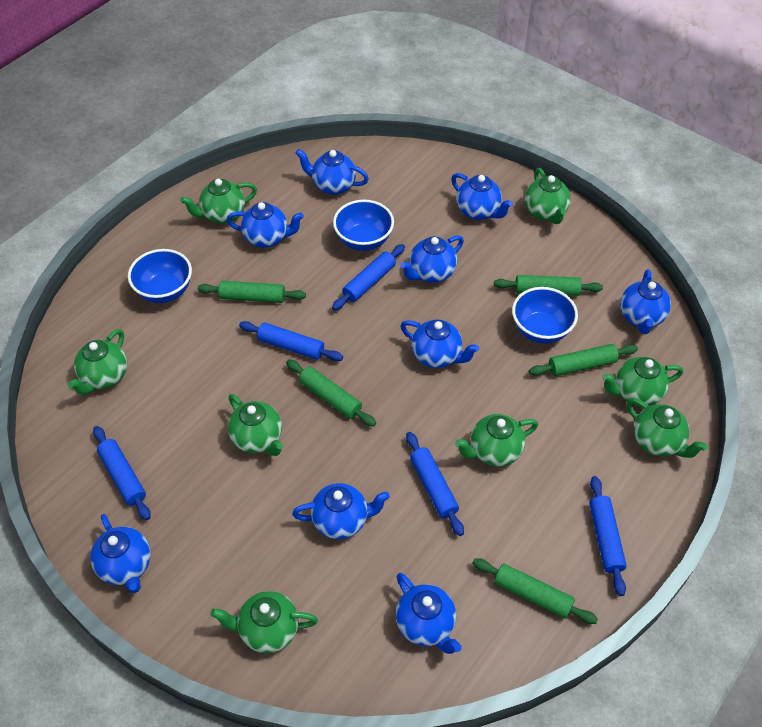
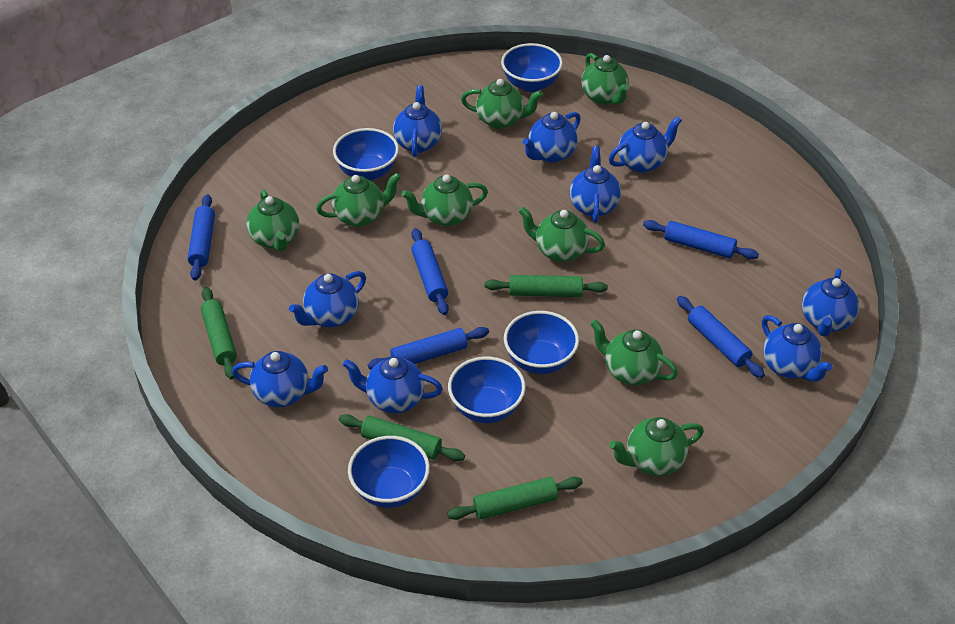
blue bowl: [128,249,192,303] [333,200,394,251] [512,287,578,344] = 3 -> [333,128,399,181] [348,436,430,508] [448,357,526,423] [501,43,563,92] [504,311,579,374] = 5
green rolling pin: [198,281,306,303] [286,360,376,427] [473,558,598,624] [494,275,603,296] [529,344,638,376] = 5 -> [201,287,237,380] [339,414,465,461] [447,477,583,520] [485,275,608,297] = 4

